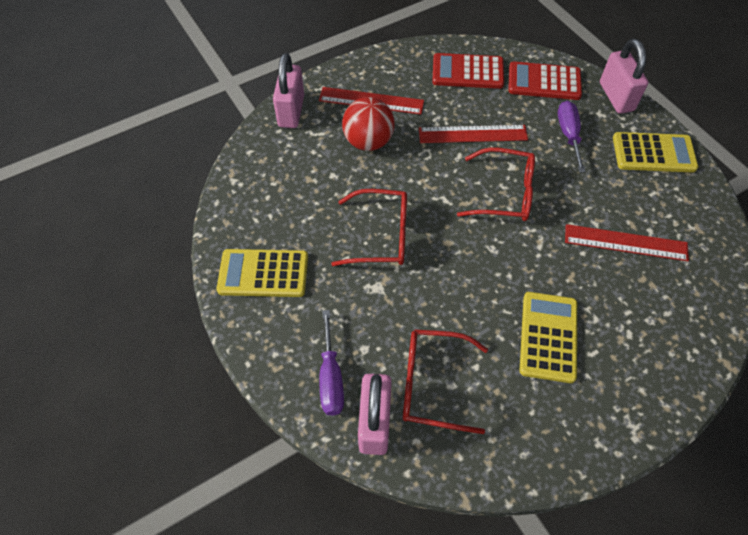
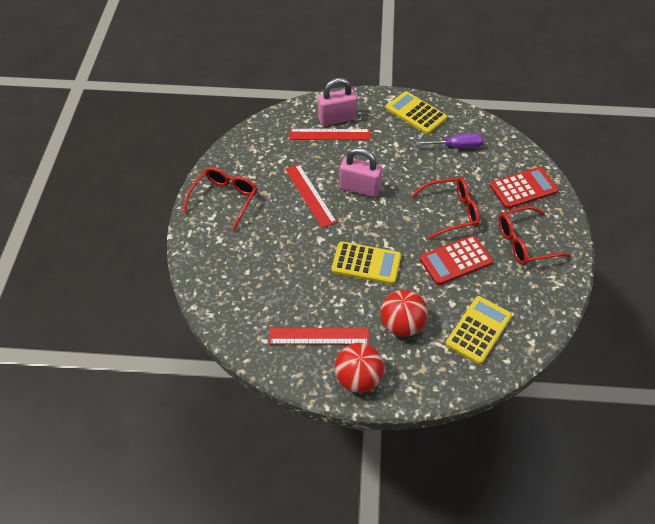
pink padlock: [273,53,304,128] [358,374,392,455] [600,39,648,114] = 3 -> [318,78,357,126] [339,148,382,197] = 2
purple screwdriver: [319,310,344,416] [558,101,586,173] = 2 -> [416,133,483,148] = 1
red ball: [342,97,395,151] = 1 -> [335,343,384,393] [380,290,428,337] = 2

